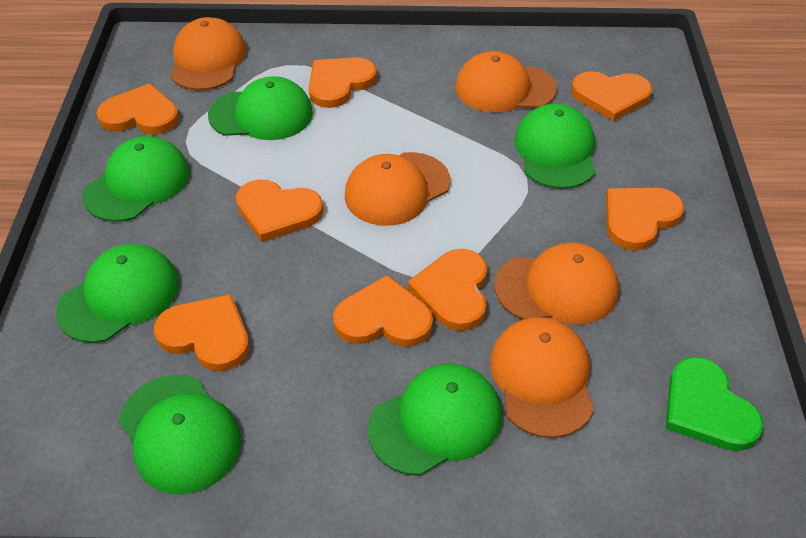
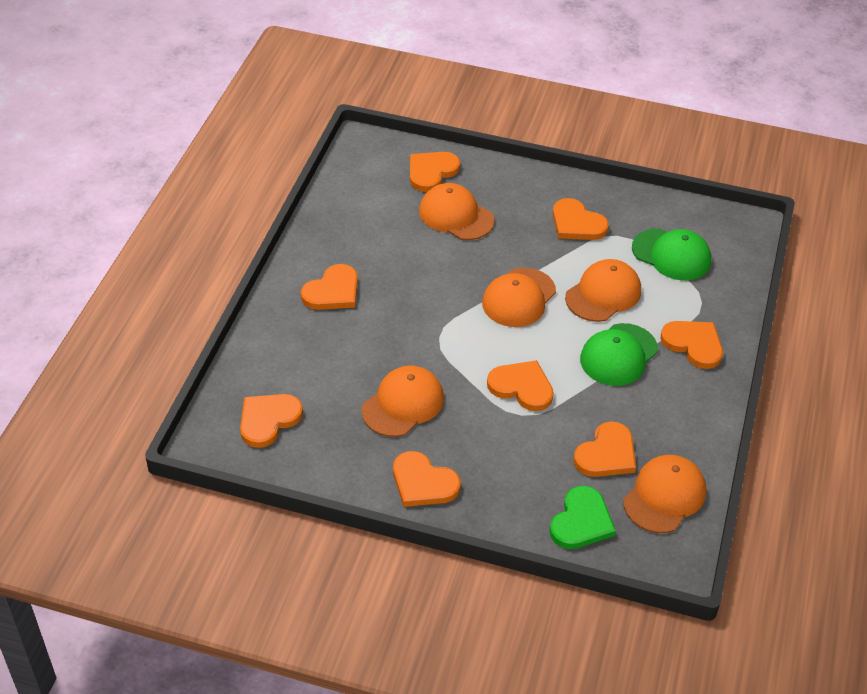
green cap: [55,244,179,343] [83,136,190,222] [119,375,241,494] [208,76,313,140] [368,364,502,476] [514,103,595,189] = 6 -> [580,323,658,386] [632,229,711,281] = 2

